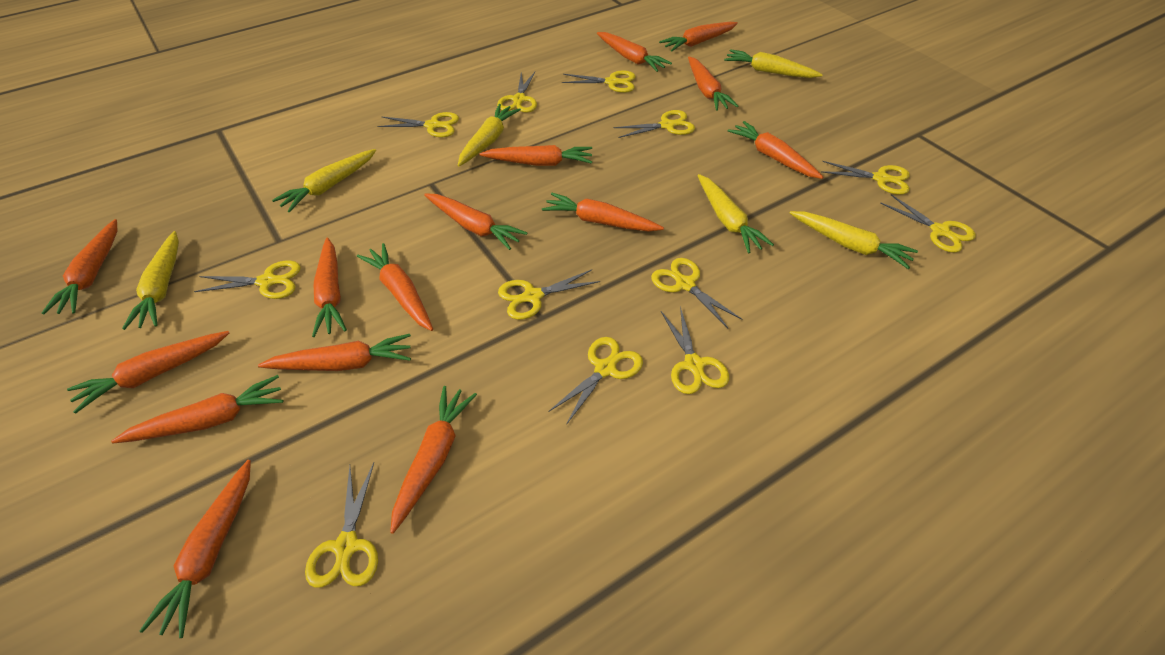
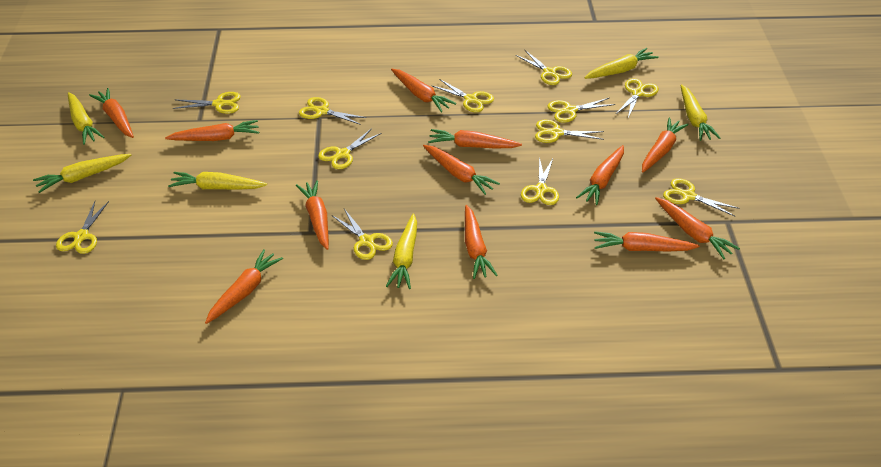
orange carrot: [42,219,118,314] [67,331,229,414] [111,375,283,443] [139,460,251,638] [258,334,411,371] [312,238,347,337] [357,243,433,331] [390,386,477,534] [424,193,528,250] [479,145,592,166] [542,193,664,232] [597,32,672,72] [659,22,738,52] [688,56,738,111] [728,121,824,179] = 15 -> [89,88,134,138] [165,120,259,141] [205,249,283,324] [296,180,329,250] [391,69,457,113] [423,145,500,195] [428,129,522,148] [465,205,498,279] [576,145,624,205] [594,231,700,252] [642,117,689,172] [655,197,740,259] = 12

